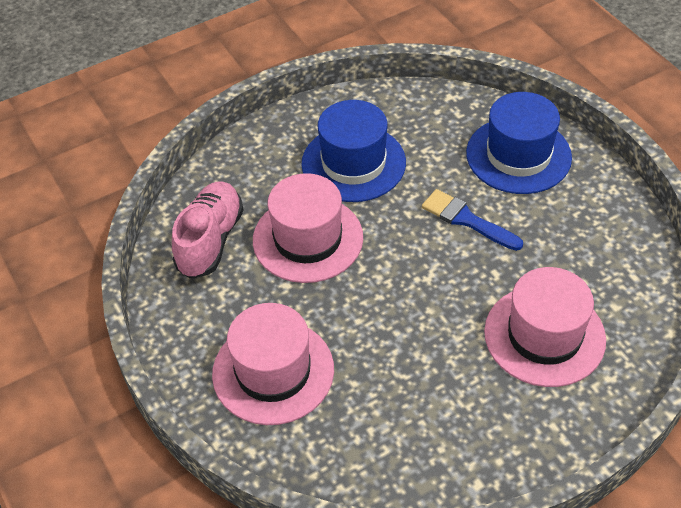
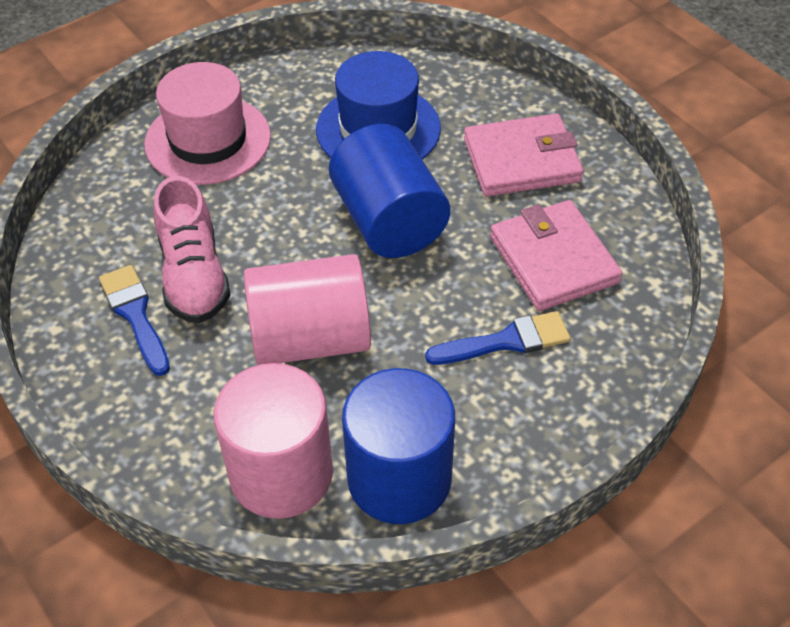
blue brush: [422,189,523,251] = 1 -> [99,265,170,376] [425,311,570,365] = 2
blue cylinder: none = 0 -> [329,124,450,258] [342,368,455,524] = 2
blue hat: [301,100,406,202] [466,92,572,194] = 2 -> [316,51,441,159] = 1
pink cylinder: none = 0 -> [214,363,333,519] [244,254,371,365] = 2
pink hat: [212,303,334,425] [253,173,363,283] [484,267,606,387] = 3 -> [144,62,271,185] = 1
pink wallet: none = 0 -> [464,114,584,197] [490,200,622,311] = 2

